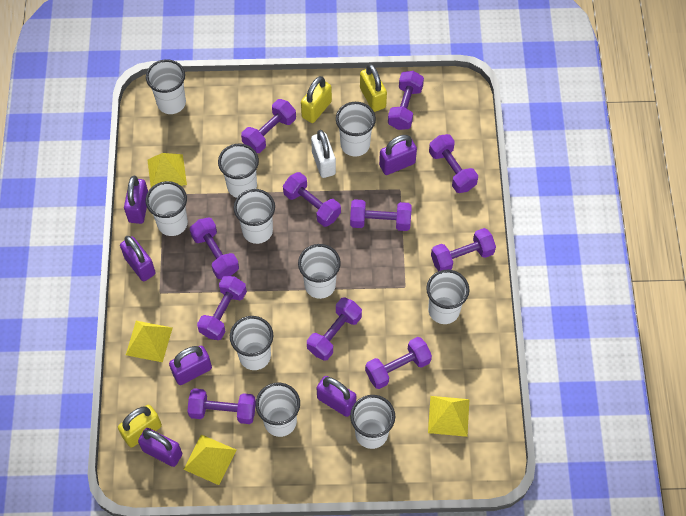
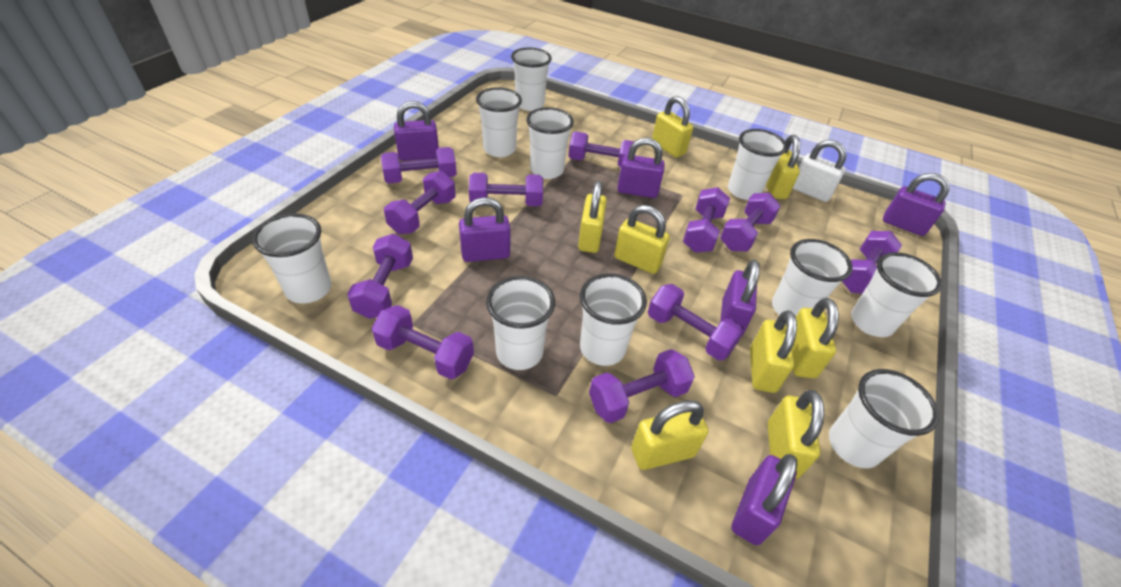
yellow padlock: [118,405,162,448] [301,76,332,123] [360,64,387,112] = 3 -> [578,181,607,253] [614,205,670,274] [631,400,709,470] [652,96,693,158] [750,310,797,393] [766,135,800,199] [768,390,824,479] [792,298,839,378] = 8
yellow pyramid: [126,321,172,362] [148,153,187,187] [183,434,237,485] [428,396,469,437] = 4 -> none = 0

